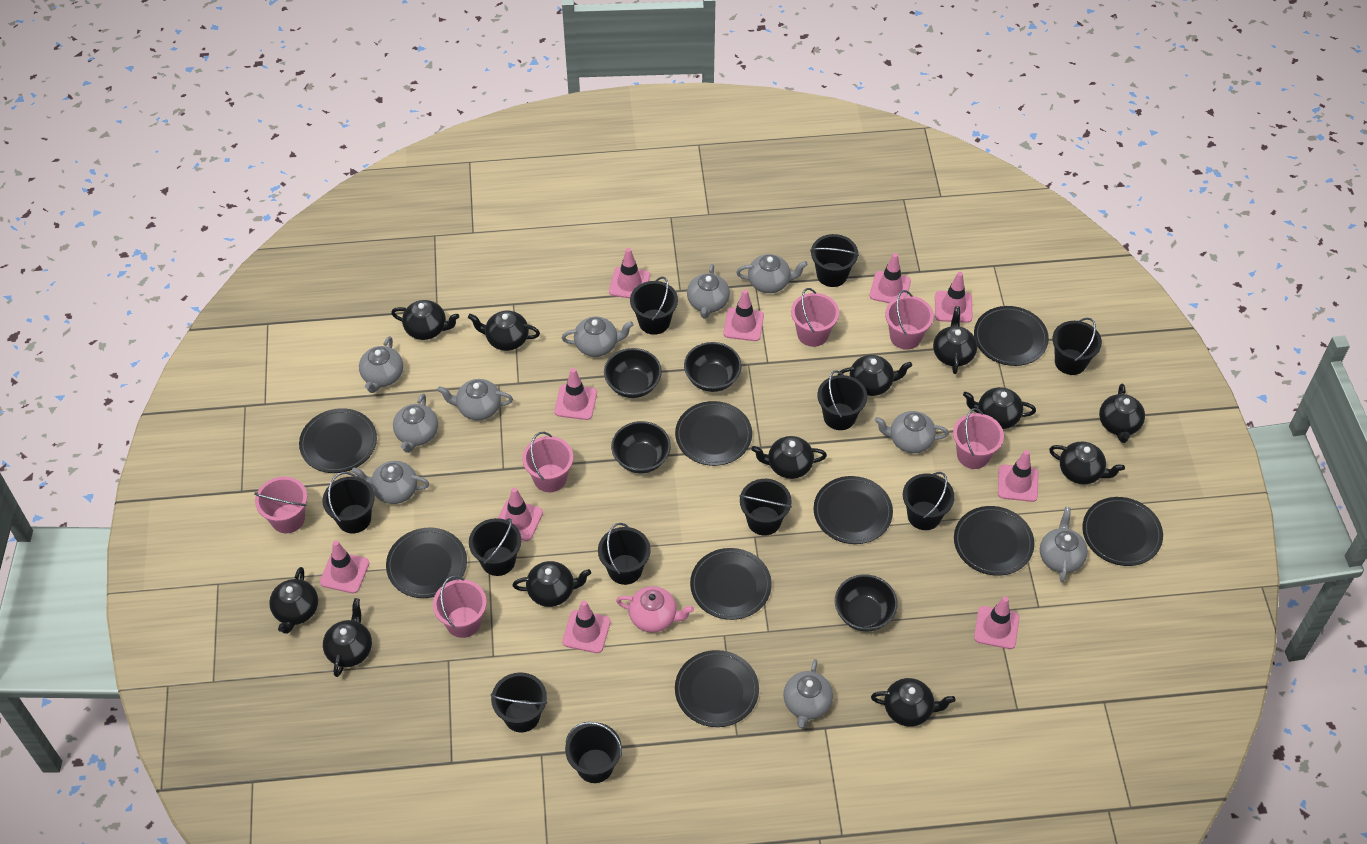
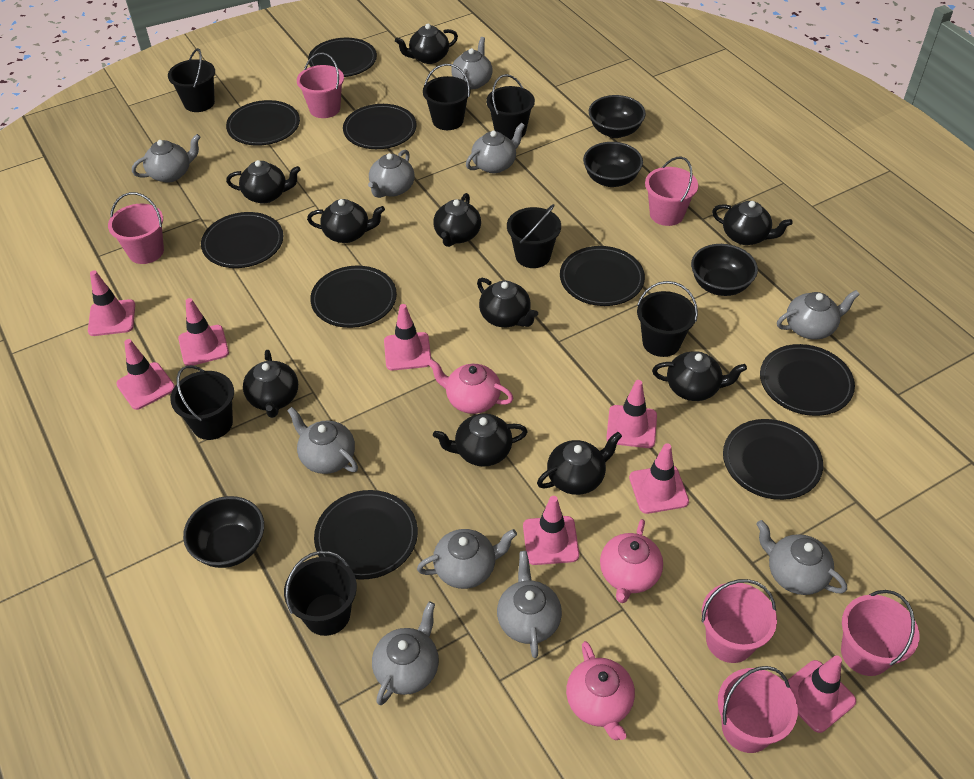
black bucket: [322,472,375,533] [469,518,521,576] [490,672,547,732] [565,722,622,783] [598,523,651,585] [630,277,678,335] [739,479,792,536] [810,234,859,287] [817,370,867,430] [903,472,955,530] [1052,318,1102,375] = 11 -> [168,48,215,112] [170,365,234,440] [284,551,357,636] [423,64,471,130] [486,74,535,140] [507,204,561,268] [637,281,698,357] = 7
black teapot: [269,567,318,634] [323,598,372,677] [391,300,459,340] [468,311,540,351] [512,561,591,607] [751,436,827,479] [838,355,912,396] [871,678,955,727] [933,306,977,374] [963,387,1036,429] [1049,442,1125,484] [1099,383,1145,443] = 12 -> [226,160,301,204] [243,350,298,418] [307,199,385,243] [395,24,458,64] [433,193,481,247] [433,413,528,467] [477,278,538,327] [537,432,622,495] [652,351,747,401] [712,201,793,245] = 10
pink teapot: [616,586,694,633] = 1 -> [428,359,514,414] [566,641,635,740] [600,519,663,603] = 3
pink traffic cone: [320,540,369,593] [498,487,543,541] [554,368,597,420] [562,600,611,653] [609,248,650,298] [723,289,764,341] [870,253,911,303] [935,272,973,323] [974,596,1020,649] [998,450,1038,502] = 10 -> [88,270,135,336] [116,339,175,410] [178,298,229,366] [384,304,431,370] [523,496,579,565] [606,380,657,448] [629,443,689,514] [788,655,856,733] = 8

